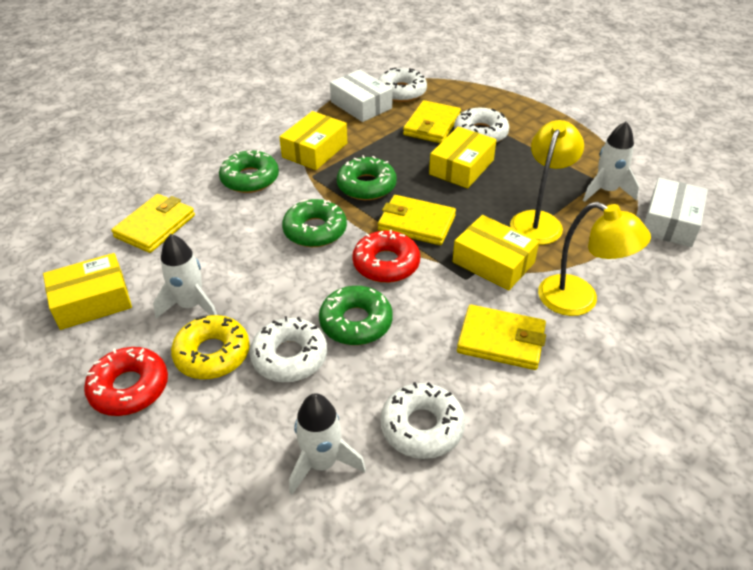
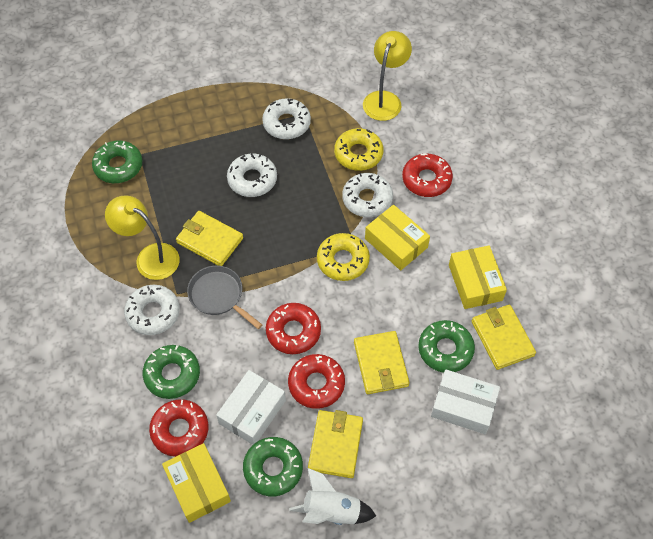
grey pan: none = 0 -> [187,265,262,329] = 1
red donut: [84,347,168,416] [352,230,420,283] = 2 -> [149,399,209,457] [266,303,321,354] [288,354,345,409] [402,153,453,197] = 4
white rocket: [153,234,217,319] [289,393,366,494] [583,121,639,202] = 3 -> [289,468,376,525] = 1
yellow box: [43,253,132,330] [279,111,347,170] [429,127,496,188] [453,215,539,290] = 4 -> [162,443,231,523] [365,205,430,271] [449,245,507,309] = 3
yellow donut: [171,315,250,379] = 1 -> [317,233,370,281] [334,128,384,171] = 2

